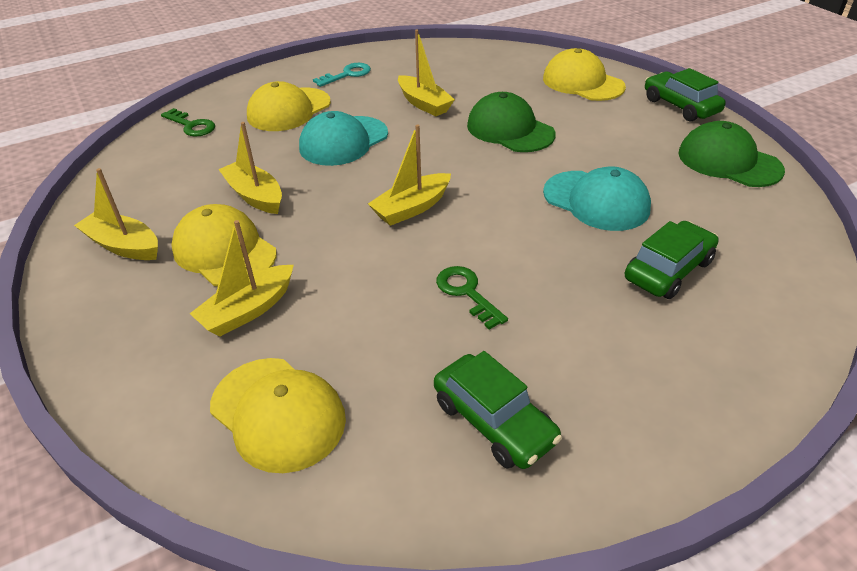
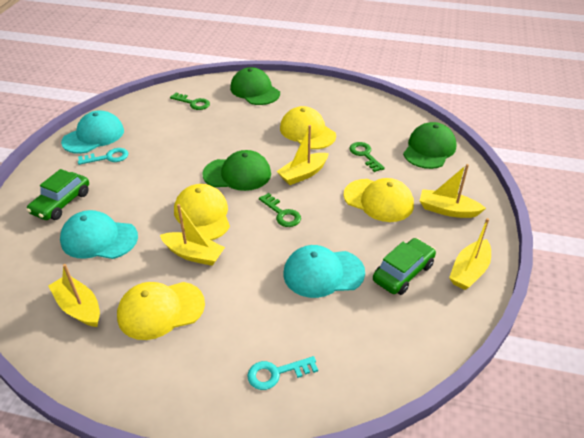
green cap: [467,92,555,152] [678,121,785,187] = 2 -> [203,150,271,191] [230,67,280,105] [403,122,457,169] = 3
green car: [434,351,562,469] [625,221,719,299] [645,68,726,122] = 3 -> [26,169,89,220] [373,238,436,295] = 2
green key: [161,108,215,137] [436,266,508,330] = 2 -> [170,93,210,110] [259,193,301,227] [349,142,385,172] = 3
turquoise cap: [299,111,388,166] [543,166,651,231] = 2 -> [60,210,138,259] [61,110,124,154] [283,245,365,298] = 3
turquoise key: [313,63,371,87] = 1 -> [78,148,128,165] [247,356,318,390] = 2

